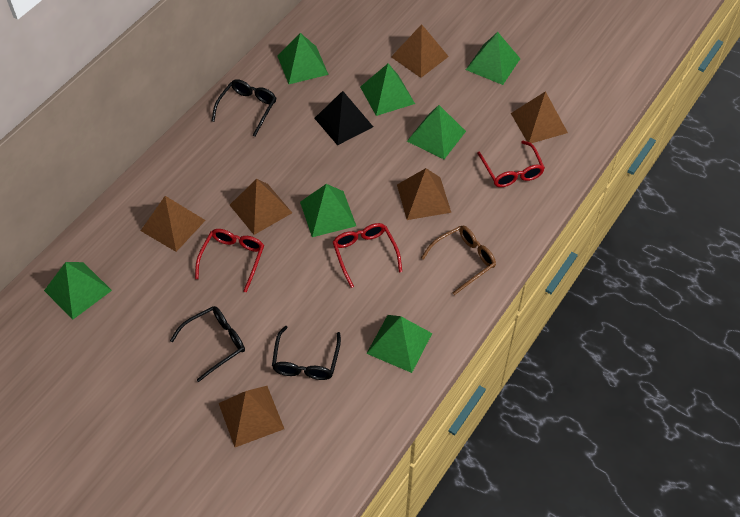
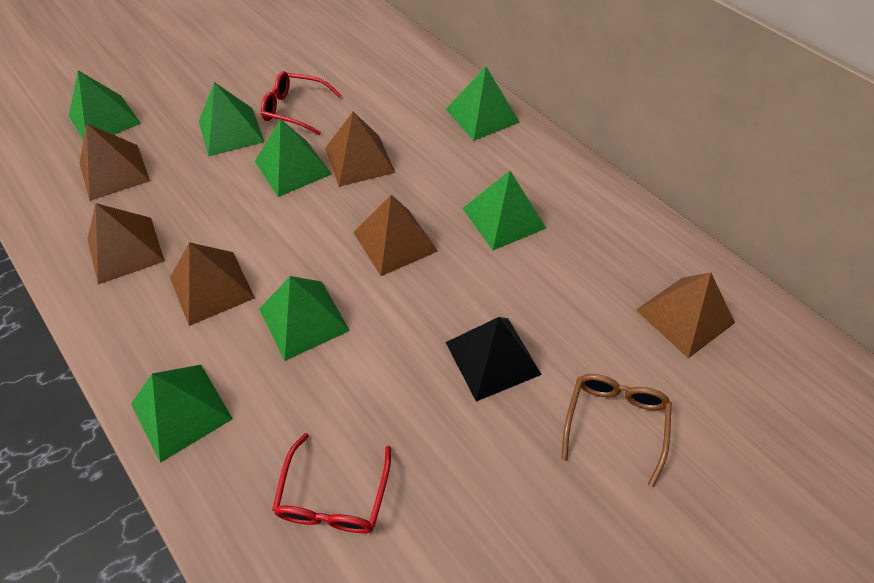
black glasses: [170,306,245,382] [212,79,276,136] [272,326,341,380] = 3 -> none = 0
red glasses: [195,229,264,292] [333,223,402,288] [477,141,545,187] = 3 -> [261,71,341,135] [272,433,391,533] = 2

